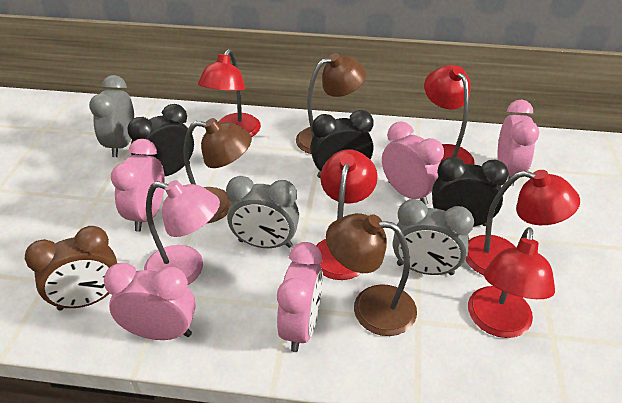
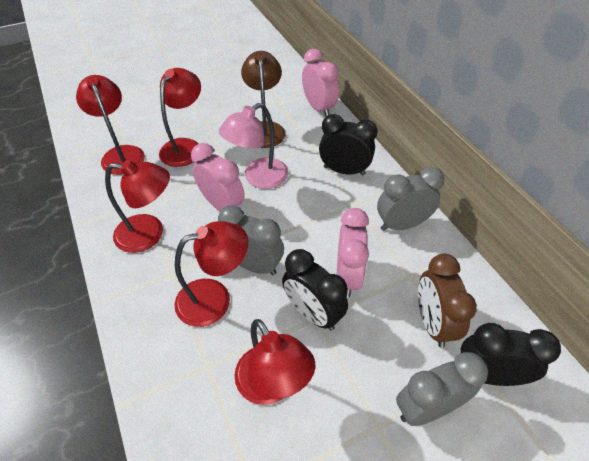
brown lamp: [184,118,252,224] [296,53,366,154] [326,213,417,336] = 3 -> [241,51,286,148] = 1
pink clock: [104,263,196,340] [111,139,165,231] [277,242,323,352] [382,121,444,205] [497,99,539,186] = 5 -> [191,143,245,211] [302,49,339,116] [337,208,369,297] = 3

